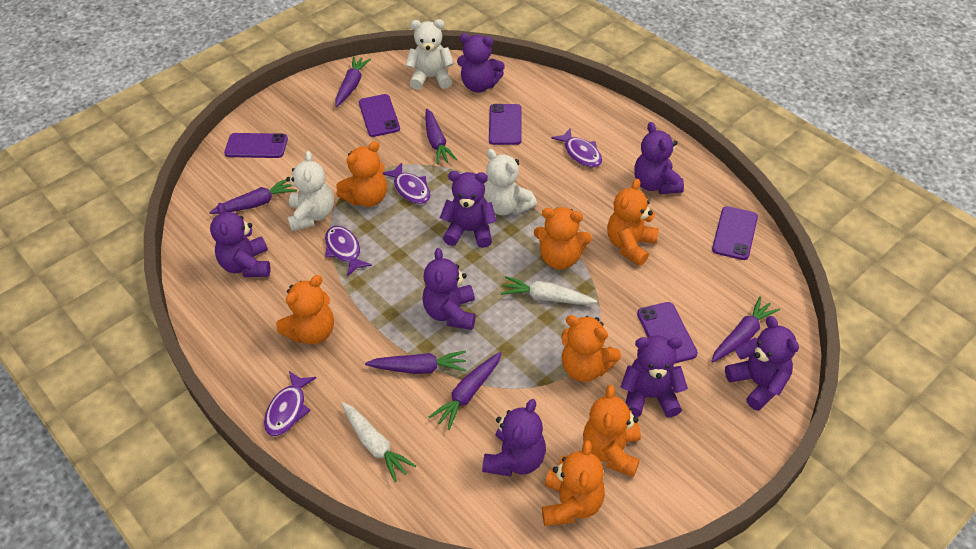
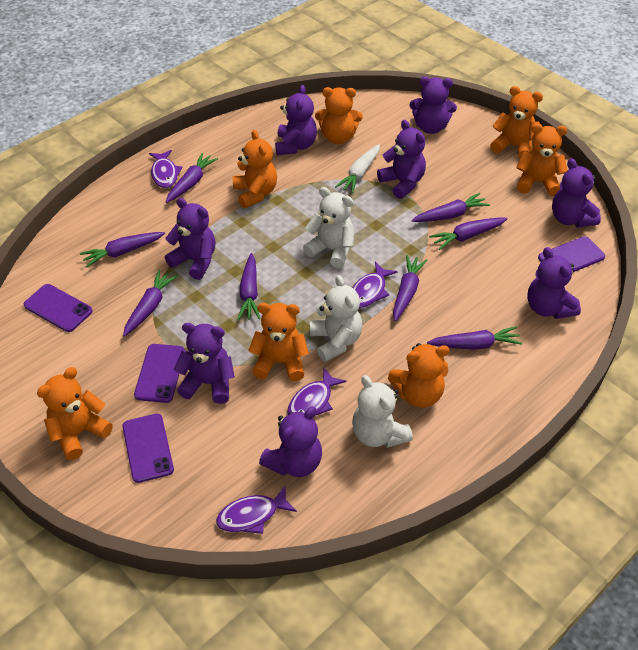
purple carrot: [209,179,297,214] [335,56,371,107] [365,351,466,374] [425,109,457,165] [429,352,502,430] [712,297,780,362] = 6 -> [80,232,165,267] [123,270,178,337] [166,153,218,203] [238,253,261,320] [393,255,427,321] [411,193,490,222] [427,326,522,350] [429,218,508,250] = 8
purple phone: [224,133,288,158] [359,94,400,137] [489,104,522,145] [637,302,698,364] [712,206,758,260] = 5 -> [24,284,93,332] [122,413,174,483] [134,344,185,403] [538,236,605,272] = 4
white carrot: [342,402,416,482] [501,276,597,305] = 2 -> [335,144,380,193] = 1

